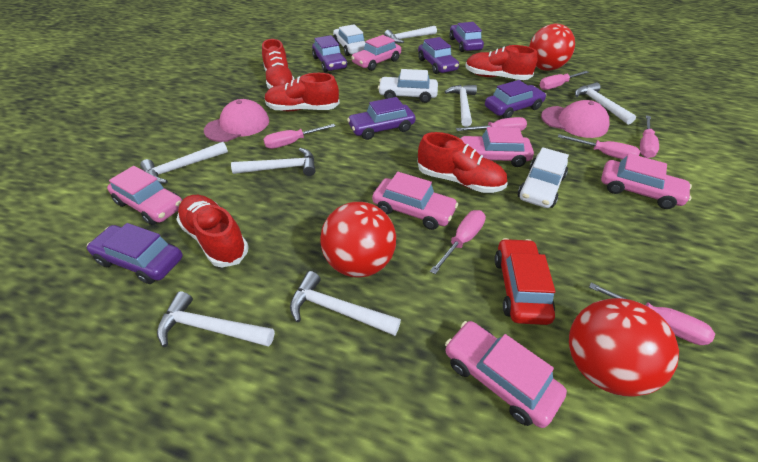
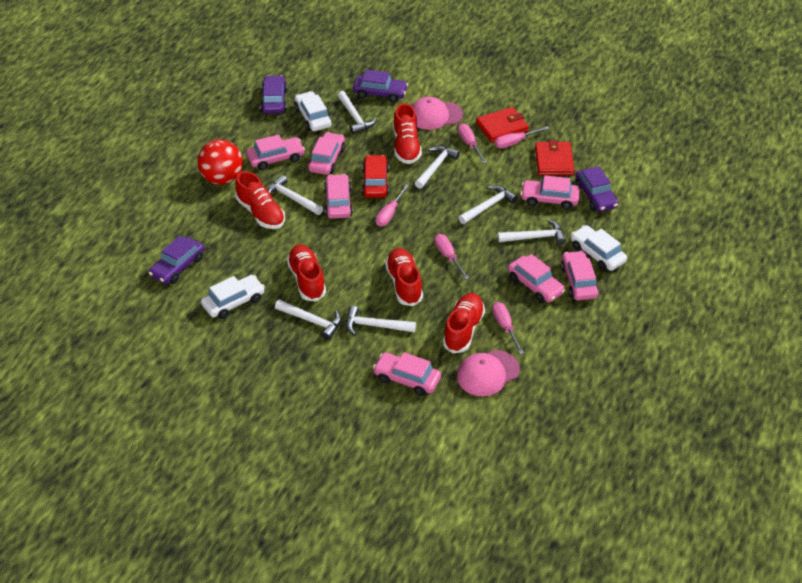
pink car: [107,166,182,225] [351,35,401,71] [372,172,458,230] [445,321,567,428] [460,127,534,167] [601,153,692,209] = 6 -> [246,135,305,170] [308,132,345,175] [324,174,353,219] [373,352,441,396] [508,254,566,303] [521,175,580,210] [561,250,599,300] = 7
pink screwdriver: [263,124,336,149] [430,210,486,274] [456,117,527,131] [539,71,589,90] [558,134,640,159] [589,283,715,345] [640,115,659,158] = 7 -> [376,185,409,227] [434,234,469,280] [458,123,487,164] [492,302,524,354] [495,126,549,148] = 5
purple car: [87,223,183,284] [312,35,347,72] [347,97,416,140] [418,37,459,74] [449,22,484,52] [485,80,546,118] = 6 -> [149,236,204,284] [260,75,287,114] [353,70,408,102] [575,166,618,212] = 4
red ball: [320,202,396,278] [529,24,575,71] [569,298,679,397] = 3 -> [197,139,243,185] = 1
red wallet: none = 0 -> [476,107,529,142] [535,140,574,175] = 2

